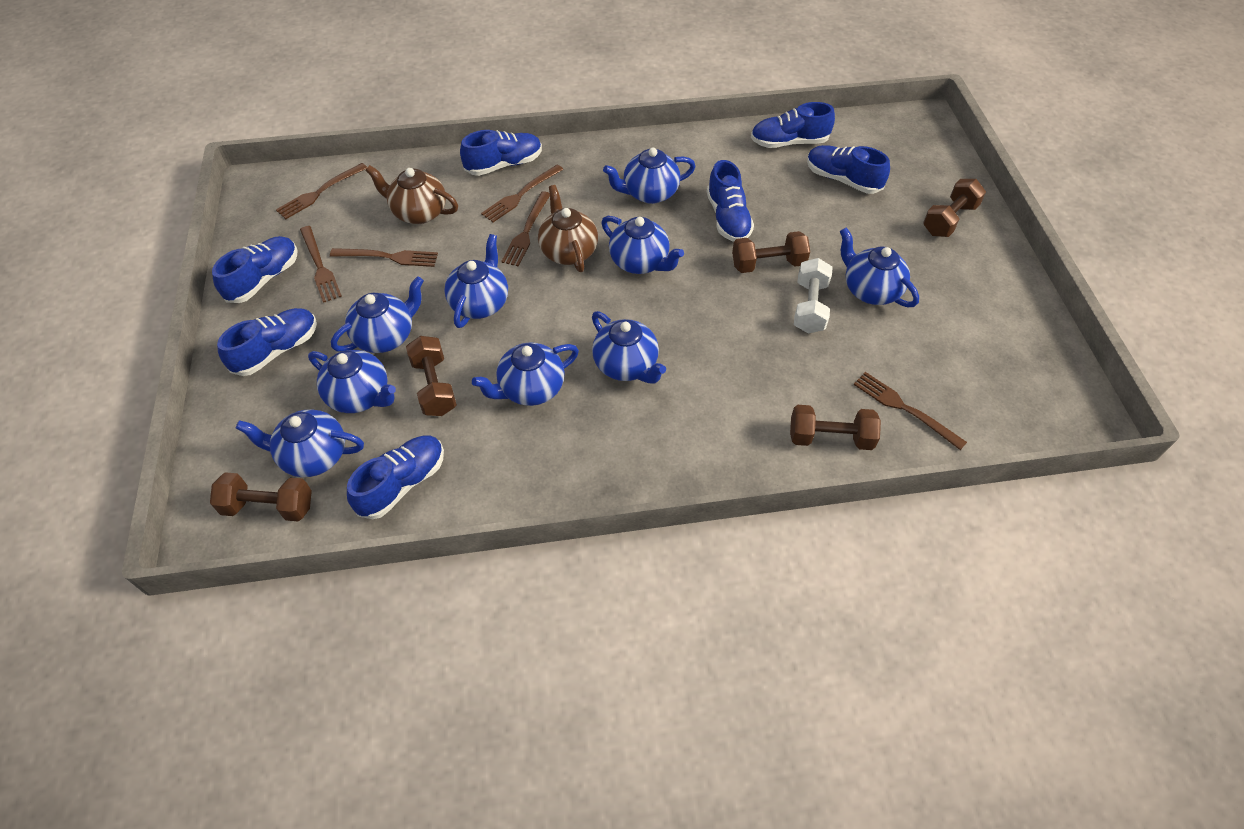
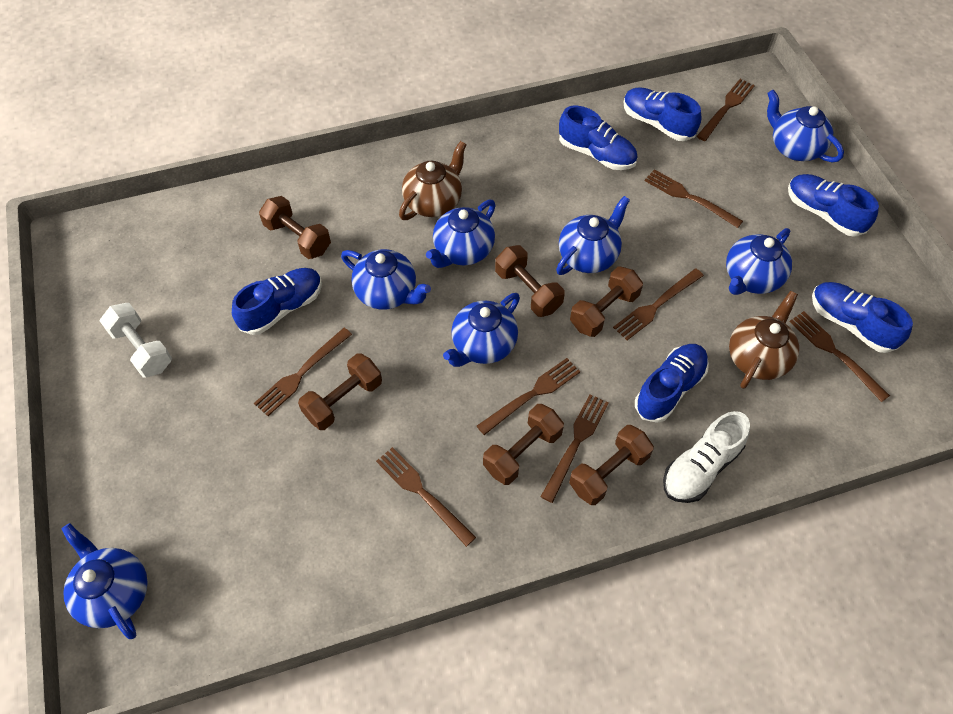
blue shoe: [212,236,297,303] [217,308,317,376] [347,435,444,519] [460,130,542,176] [707,160,754,242] [751,102,835,148] [807,145,890,194] = 7 -> [232,268,322,335] [559,106,637,170] [624,87,702,141] [635,344,709,423] [788,174,879,237] [812,282,913,353] = 6
blue teapot: [236,409,364,477] [308,350,396,413] [331,276,424,353] [444,234,508,328] [472,343,579,406] [592,311,666,384] [601,216,684,274] [603,148,696,204] [840,227,919,307] = 9 -> [61,523,148,639] [341,249,431,310] [426,200,496,268] [443,293,520,367] [556,196,630,275] [726,228,792,295] [767,90,844,162] = 7
brown dumbbell: [210,472,312,521] [406,336,457,416] [732,231,810,273] [790,405,881,450] [923,179,986,237] = 5 -> [259,196,331,259] [298,353,382,430] [483,404,564,485] [495,245,565,317] [569,425,654,505] [570,266,643,337] = 6
brown fork: [276,163,367,219] [300,226,342,303] [330,248,438,267] [481,165,564,222] [501,191,550,267] [854,372,967,450] = 6 -> [254,328,352,416] [376,447,476,547] [477,358,580,435] [540,394,609,503] [613,268,704,340] [645,169,743,228] [697,79,755,141] [789,311,890,402] = 8
white shoe: none = 0 -> [663,411,750,503] = 1

